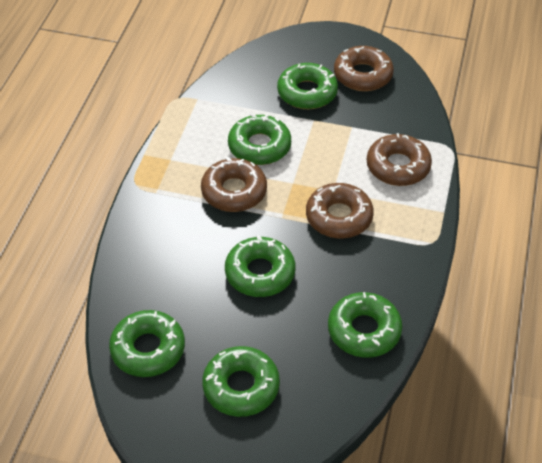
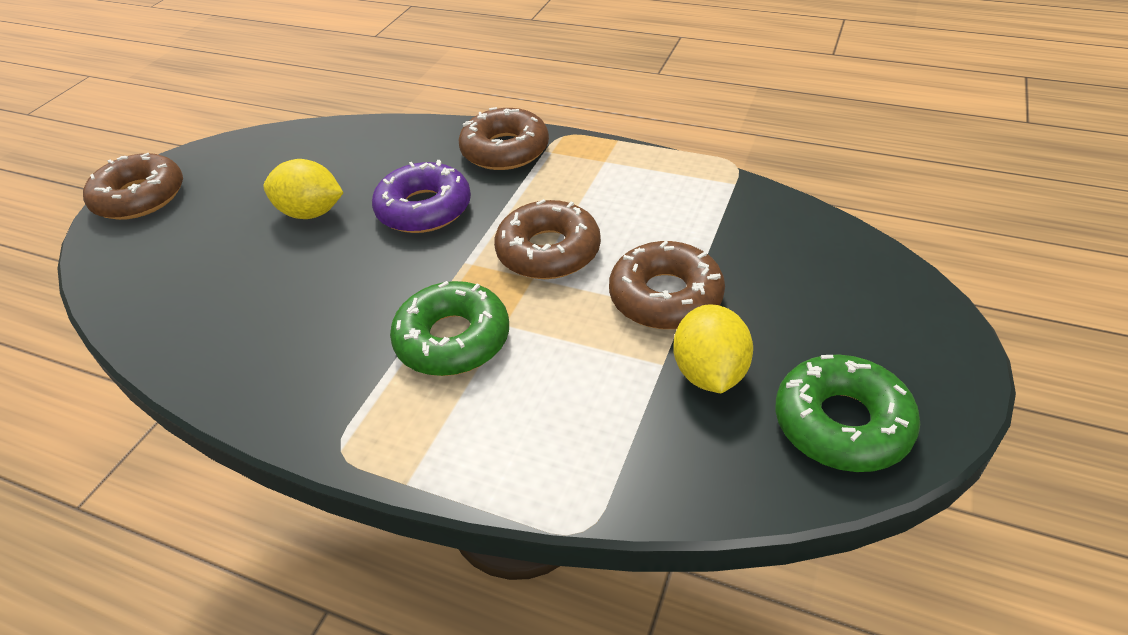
green donut: [109,310,185,377] [202,346,280,417] [225,235,295,297] [228,113,291,165] [277,63,338,109] [328,292,403,358] = 6 -> [390,281,509,376] [775,354,920,472] = 2
purple donut: none = 0 -> [372,160,471,233] = 1
yellow lemon: none = 0 -> [263,159,344,219] [673,304,753,393] = 2

